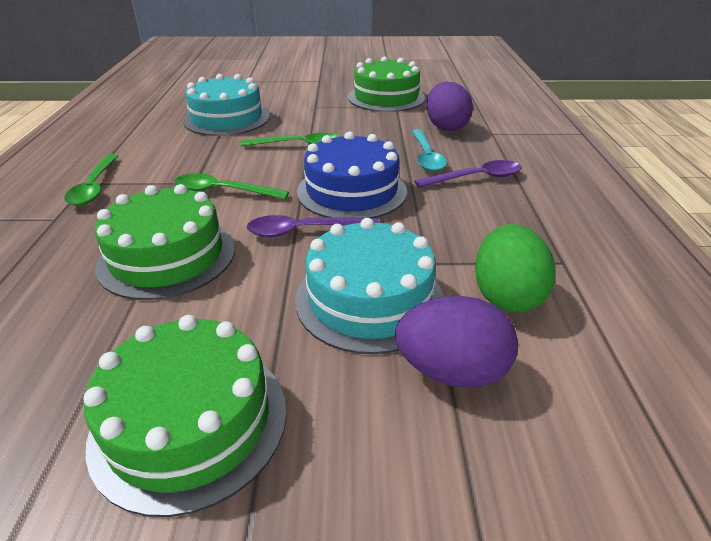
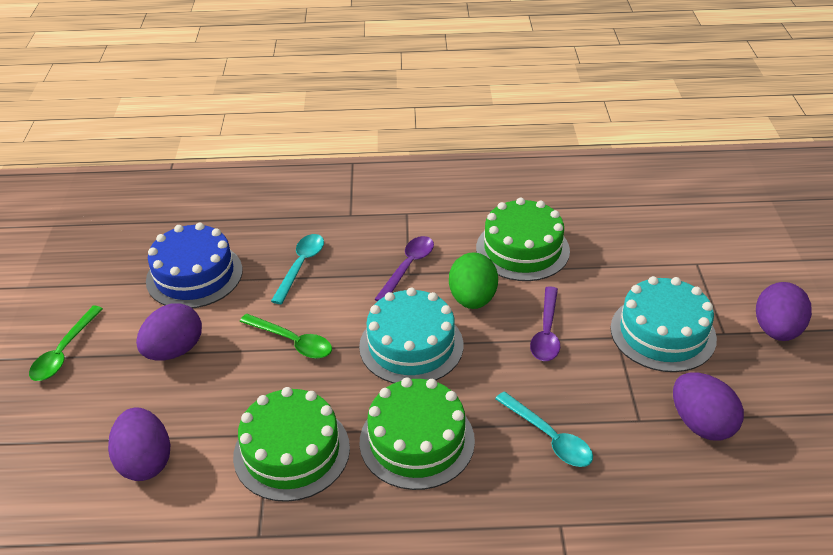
green spoon: [64,154,118,206] [174,173,289,199] [240,132,340,147] = 3 -> [29,306,103,381] [240,314,332,359] = 2
purple egg: [395,296,518,388] [426,82,473,131] = 2 -> [108,407,170,481] [136,303,202,361] [673,372,744,440] [756,282,812,341] = 4
turquoise spoon: [412,129,447,172] = 1 -> [271,234,324,304] [495,391,593,467] = 2

